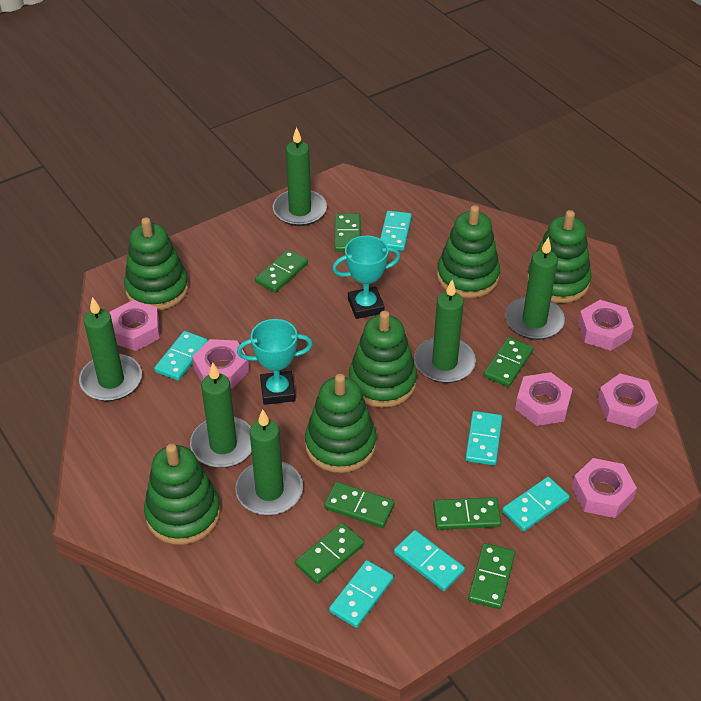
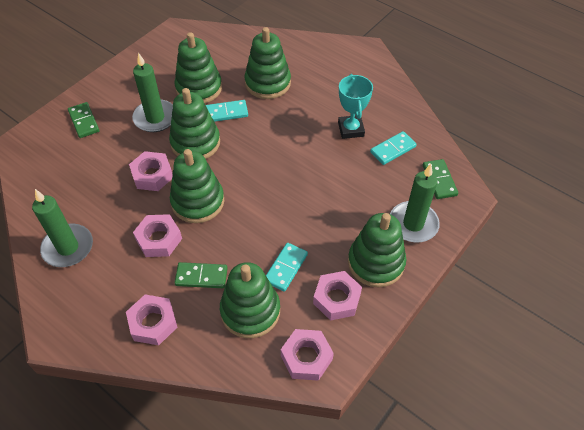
green candle: [79,297,142,401] [190,363,252,468] [235,409,303,515] [273,127,327,226] [414,280,476,383] [505,237,565,340] = 6 -> [32,189,93,267] [132,52,173,132] [390,164,440,243] = 3
green domino: [255,249,308,293] [295,523,364,584] [324,482,394,528] [335,213,361,252] [433,497,501,530] [468,543,515,609] [484,337,533,387] = 7 -> [68,102,99,138] [174,262,228,288] [423,159,458,199] = 3
pink nut: [109,300,160,351] [192,339,249,389] [515,372,573,426] [572,458,637,518] [578,300,634,351] [598,374,658,429] = 6 -> [126,295,177,345] [129,151,173,191] [133,214,182,257] [281,329,334,381] [313,271,362,321] = 5
turquoise domino: [154,331,208,381] [329,560,394,628] [380,211,412,251] [394,530,465,591] [465,411,502,465] [502,477,570,532] = 6 -> [206,100,248,122] [266,243,308,292] [370,131,417,165] = 3
turquoise trophy: [237,319,313,405] [332,236,400,319] = 2 -> [338,74,373,139] = 1

